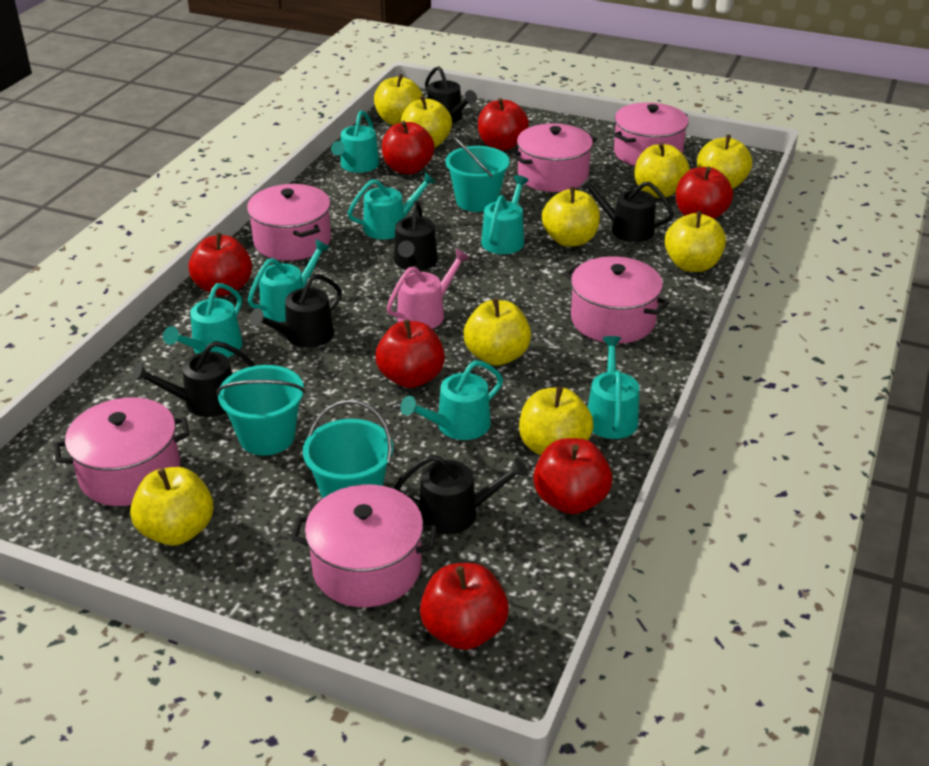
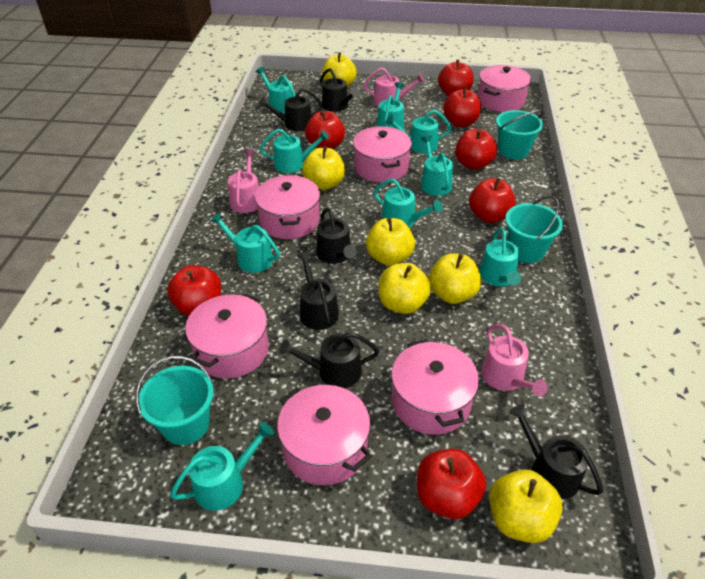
pink watering can: [387,249,470,329] = 1 -> [228,150,259,213] [363,67,425,107] [481,324,548,397] = 3
turquoise watering can: [163,283,243,357] [248,239,330,322] [331,110,379,173] [348,172,436,239] [400,360,503,440] [481,175,529,254] [587,336,639,439] = 7 -> [170,422,274,511] [211,213,280,273] [256,67,296,114] [260,129,329,173] [374,179,443,227] [376,82,404,129] [385,109,451,153] [421,135,453,196] [479,228,521,286] = 9
yellow apple: [130,467,214,545] [374,74,423,125] [401,96,452,148] [464,298,531,366] [519,387,594,455] [542,187,600,247] [635,143,690,198] [665,211,726,272] [697,134,752,189] = 9 -> [302,146,345,190] [322,52,357,87] [366,218,415,266] [379,263,431,314] [429,253,482,304] [489,469,563,543] = 6

